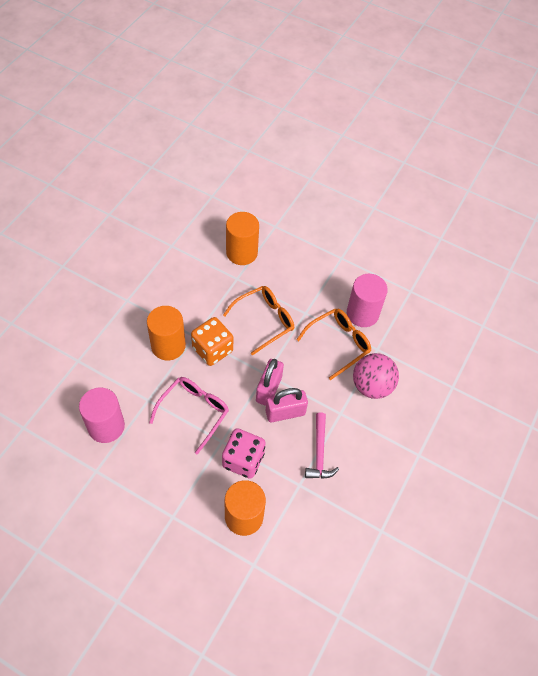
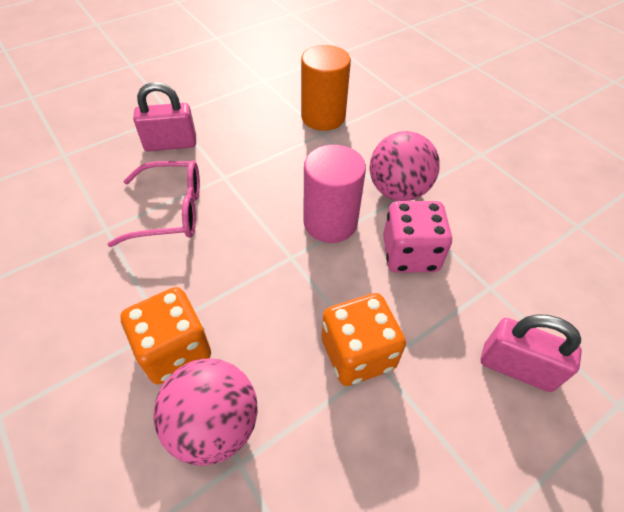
orange cylinder: [147,306,186,360] [225,480,266,536] [226,212,259,265] = 3 -> [301,45,351,131] = 1
orange dice: [191,317,233,366] = 1 -> [120,287,211,384] [322,293,406,386] = 2
orange glasses: [223,286,294,356] [296,309,371,380] = 2 -> none = 0
pink ball: [353,353,399,399] = 1 -> [153,359,258,466] [369,131,440,201] = 2
pink cylinder: [79,388,125,443] [347,274,388,327] = 2 -> [304,144,366,243] = 1
pink hammer: [305,412,339,479] = 1 -> none = 0

